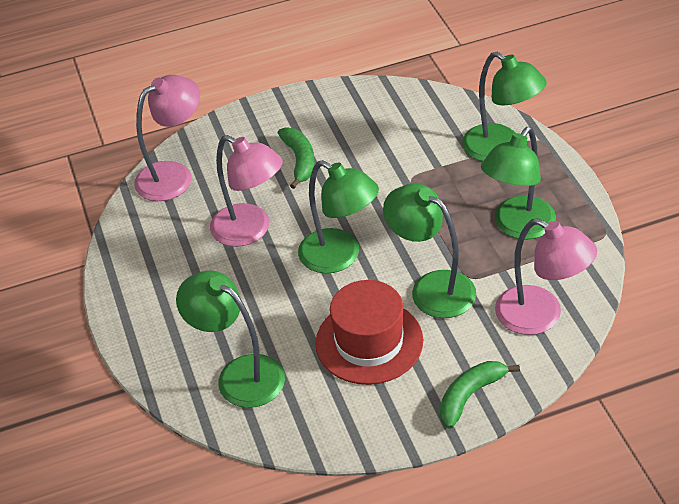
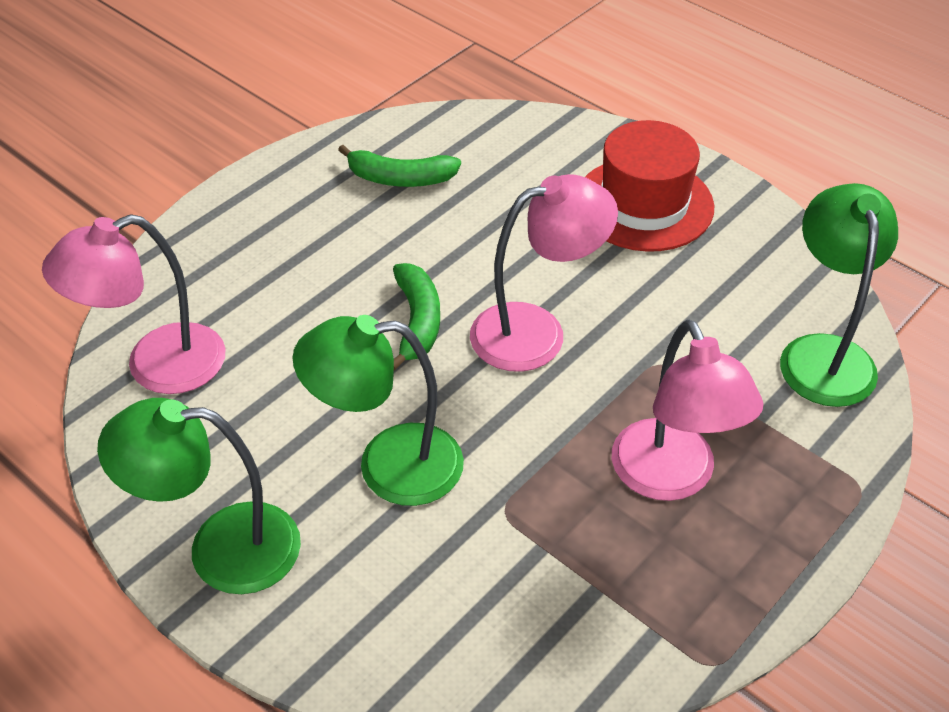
green lamp: [176,271,285,408] [298,160,379,274] [383,184,476,318] [462,52,547,161] [481,127,556,240] = 5 -> [97,398,301,594] [292,315,464,506] [780,183,898,407] = 3

